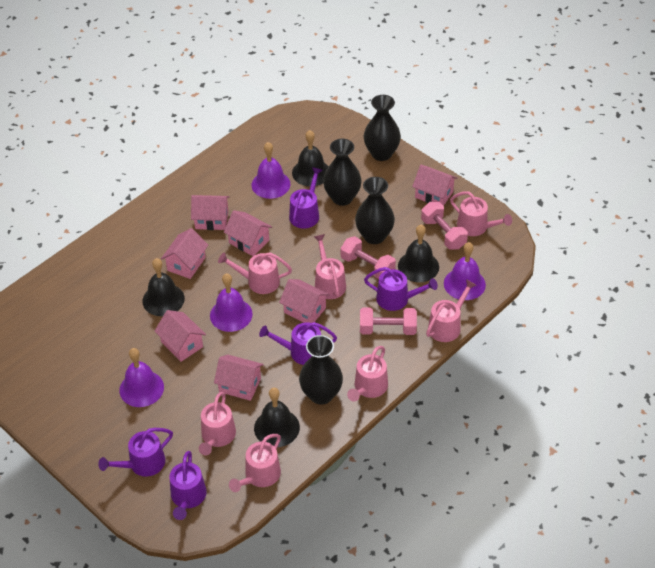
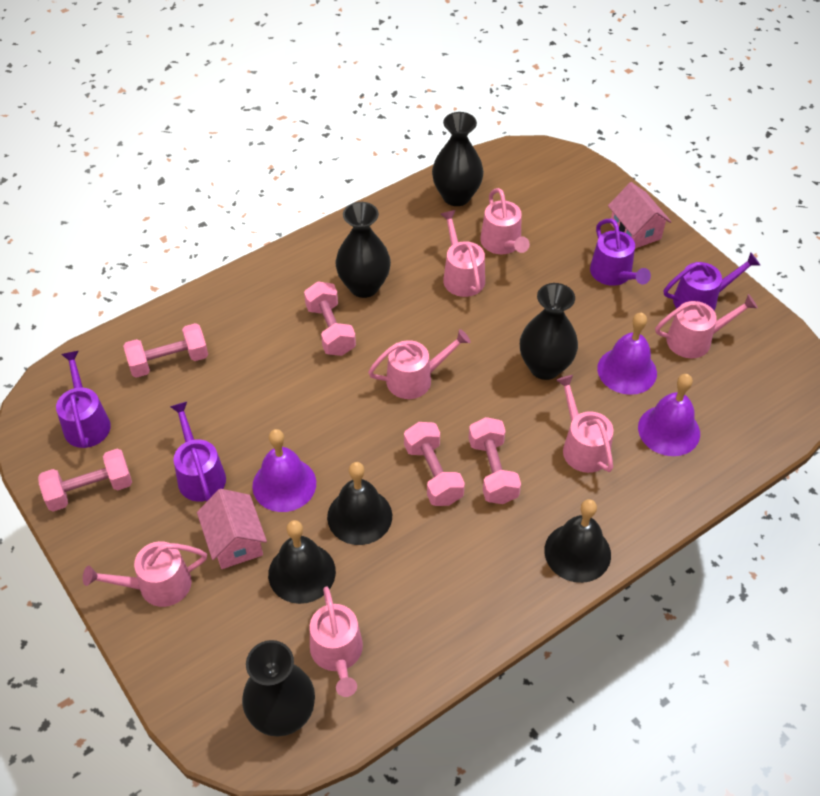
black bell: [142,258,185,316] [254,388,300,447] [292,130,329,186] [398,225,439,282] = 4 -> [268,520,336,604] [327,462,392,545] [544,499,611,583] = 3
pink dumbbell: [341,236,396,279] [360,308,417,335] [421,202,468,249] = 3 -> [38,449,132,512] [123,323,208,378] [304,281,356,356] [404,422,465,506] [469,417,521,504] = 5
pink house: [155,310,206,362] [161,228,208,279] [191,195,229,230] [214,355,264,401] [224,210,272,256] [279,279,330,323] [412,165,458,206] = 7 -> [197,489,267,569] [608,182,671,249] = 2
purple bell: [119,348,164,407] [210,273,253,332] [252,142,290,199] [444,242,486,300] = 4 -> [252,429,316,512] [597,313,657,395] [638,374,700,456] = 3
purple watering can: [98,428,173,477] [170,451,207,520] [259,322,337,365] [289,167,322,228] [364,267,438,311] = 5 -> [56,351,111,448] [170,401,226,502] [590,219,651,286] [664,252,760,310] = 4

